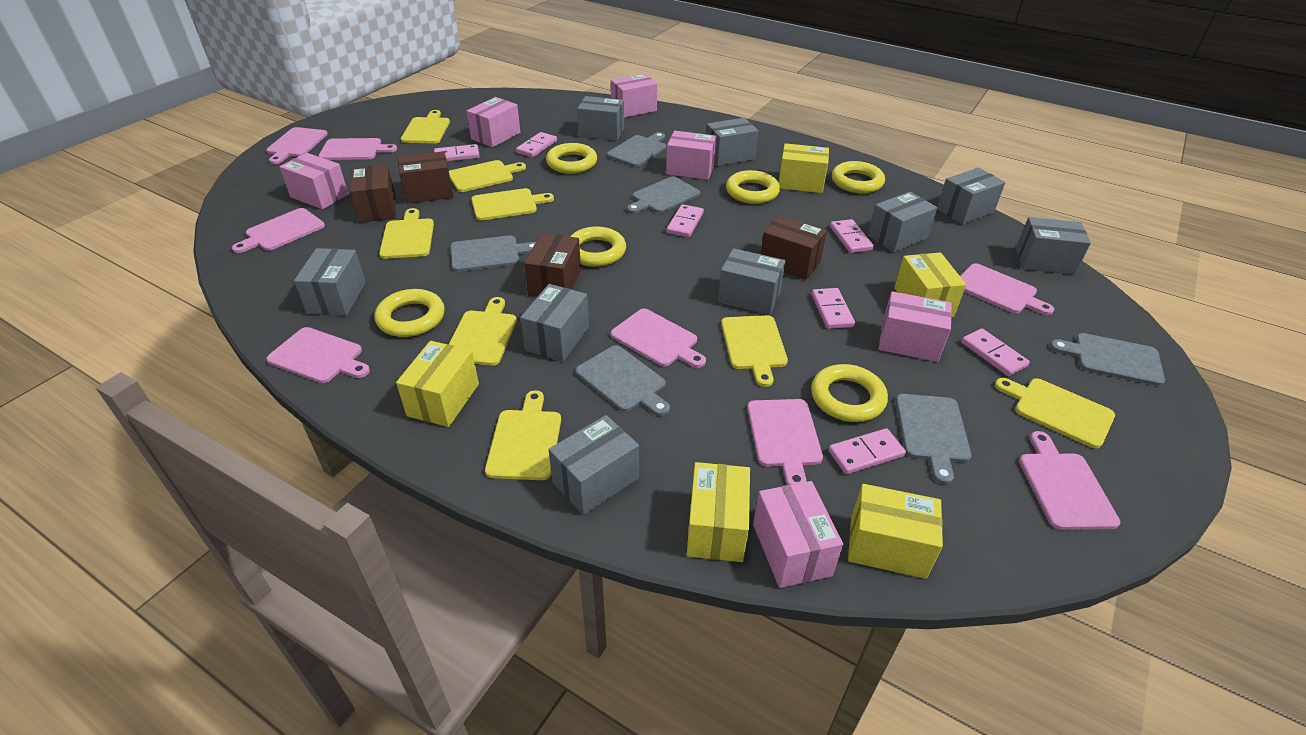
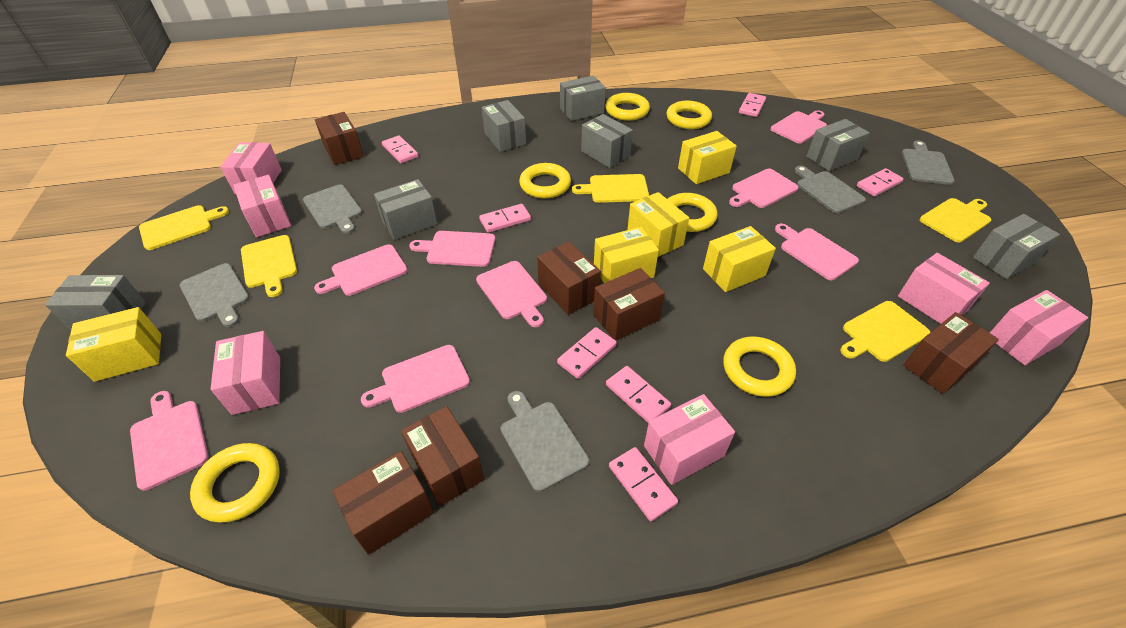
brown box: [350,164,396,223] [398,151,454,204] [524,233,581,297] [761,215,827,280] = 4 -> [315,112,364,165] [333,451,434,555] [401,406,484,506] [537,242,601,315] [593,268,665,340] [903,312,999,394] = 6
grey box: [294,248,366,316] [520,284,589,362] [548,415,639,515] [577,96,624,141] [706,118,758,166] [718,248,785,315] [868,192,937,253] [937,168,1005,225] [1015,217,1091,275] = 9 -> [45,275,146,330] [374,179,438,240] [481,100,526,152] [560,76,606,121] [581,114,633,168] [807,119,870,171] [973,214,1060,279] = 7
grey cutting board: [451,235,536,272] [576,345,670,416] [607,132,666,167] [627,177,700,214] [895,394,972,484] [1050,333,1165,386] = 6 -> [180,263,249,327] [303,184,362,234] [501,391,589,492] [794,166,866,213] [902,140,955,185] = 5
yellow cutting board: [379,208,434,259] [401,110,450,143] [449,160,526,192] [449,297,517,366] [471,188,554,221] [485,390,561,480] [721,315,788,387] [995,378,1115,448] = 8 -> [139,205,229,250] [241,235,297,297] [572,174,649,203] [840,301,931,362] [920,198,991,242] = 5

